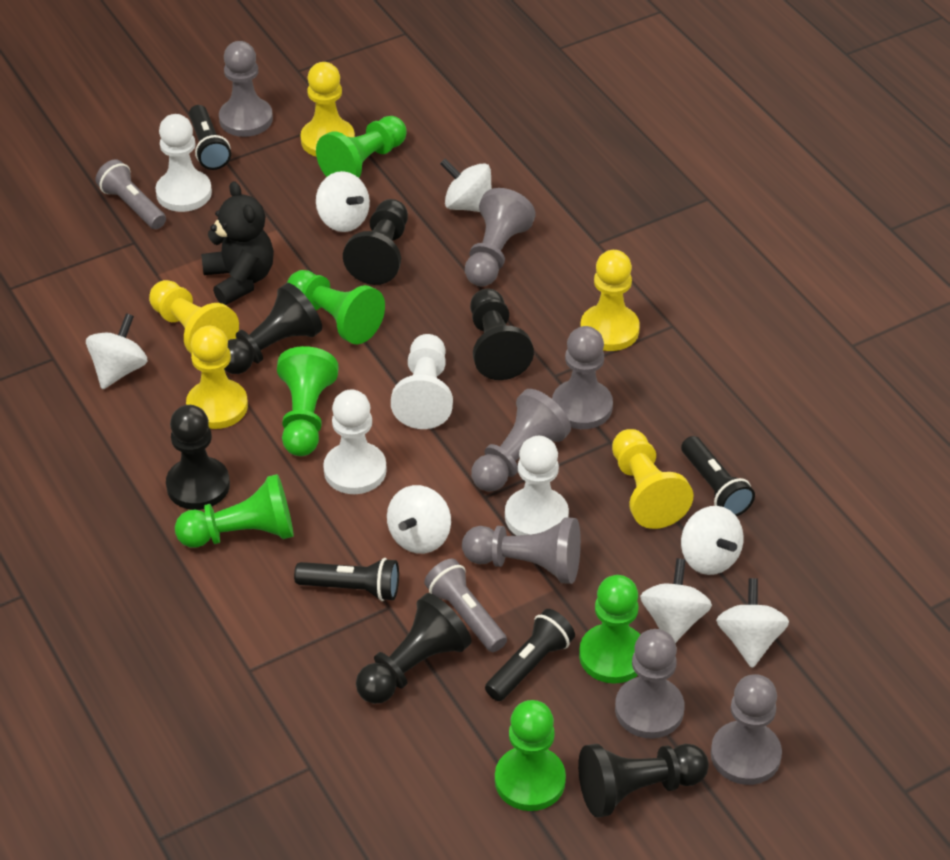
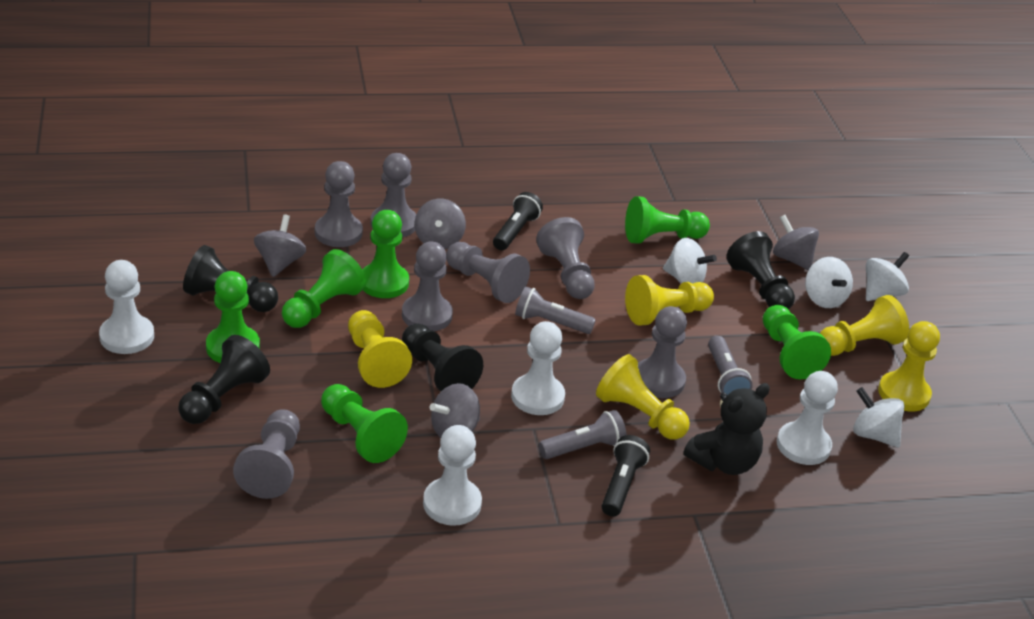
black flashlight: [189,105,231,170] [294,558,399,601] [485,609,575,701] [681,436,755,516] = 4 -> [493,192,543,250] [602,435,650,517] = 2
black pawn: [166,405,230,510] [224,283,322,374] [343,199,408,285] [356,593,472,704] [470,289,534,380] [578,744,709,817] = 6 -> [178,335,270,424] [183,245,278,312] [402,324,483,391] [726,231,795,309] = 4
grey flashlight: [96,159,166,229] [424,559,507,652] = 2 -> [515,286,596,334] [539,410,627,459] [708,336,753,395] = 3
grey spinning top: none = 0 -> [254,214,306,277] [415,199,466,249] [430,383,480,438] [773,215,819,270] = 4
white spinning top: [86,313,148,389] [316,171,370,232] [387,485,451,554] [440,158,492,212] [640,558,712,643] [681,506,744,575] [716,578,789,668] = 7 -> [663,238,717,284] [805,257,853,308] [853,387,904,448] [866,252,909,301] = 4

